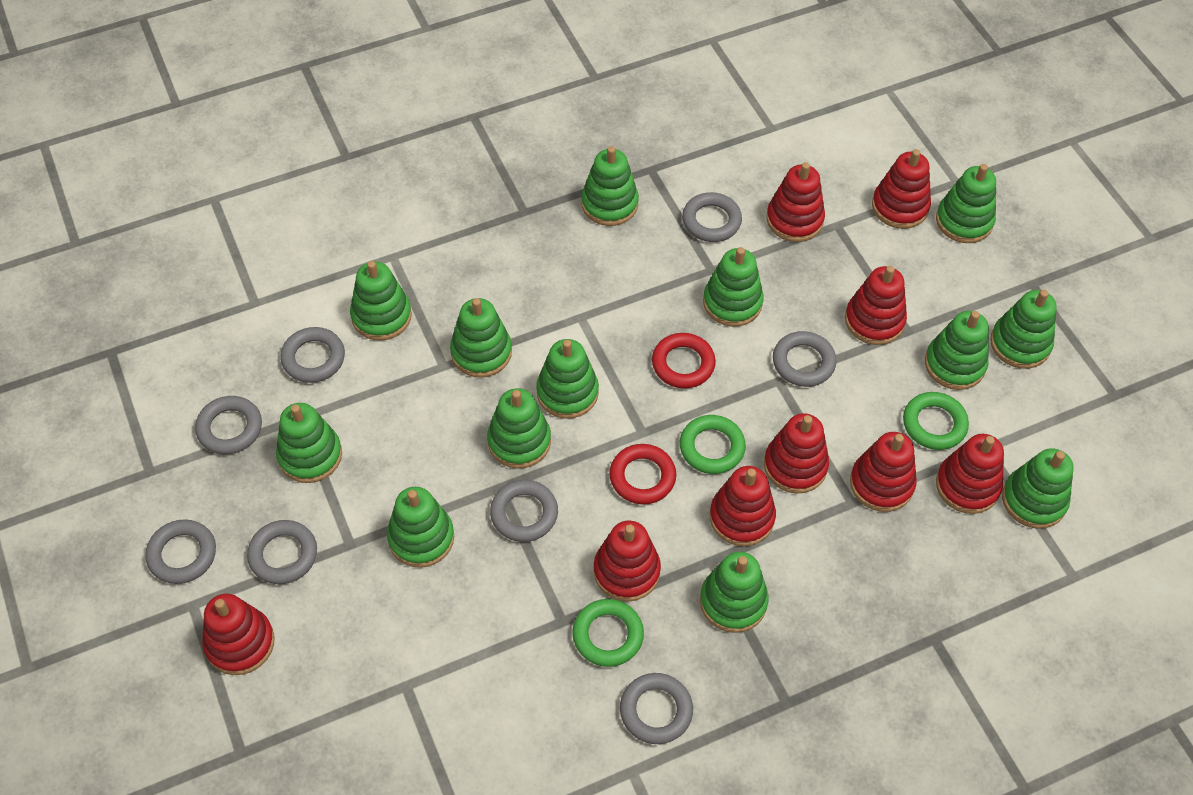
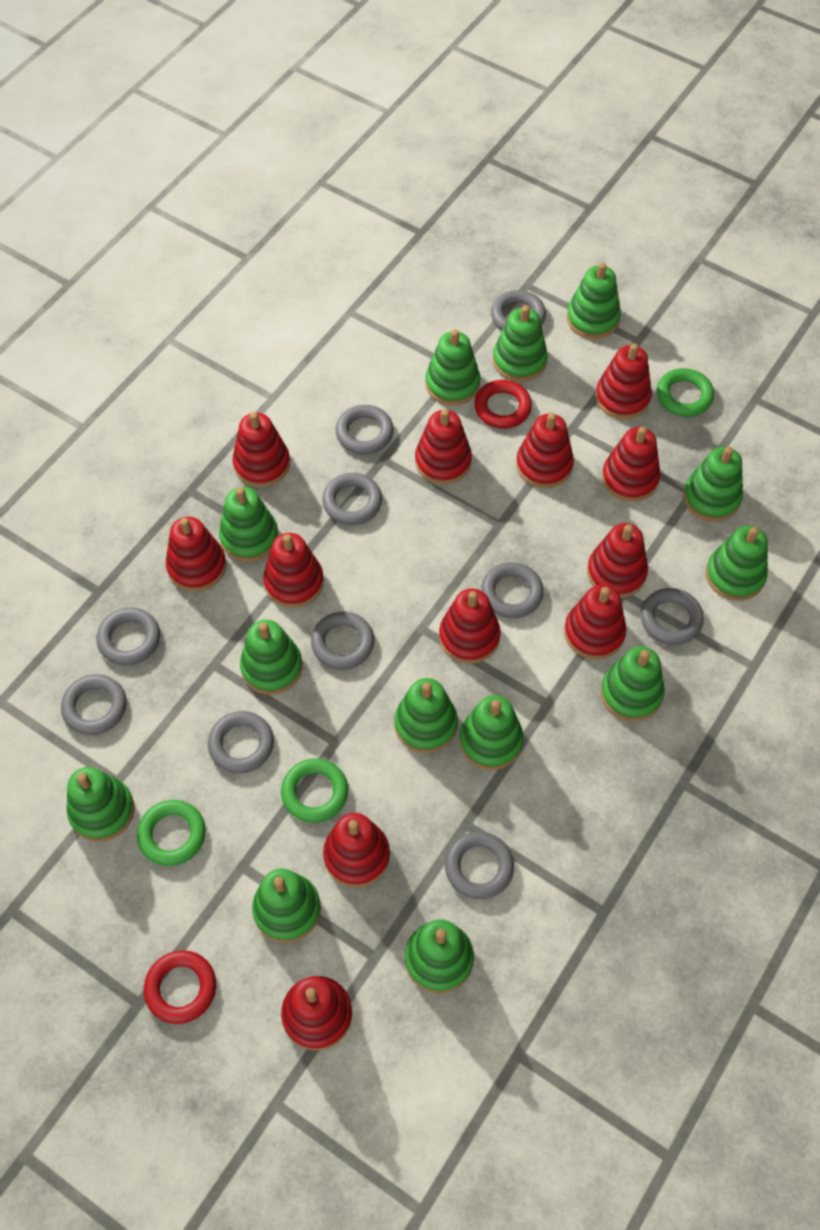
grey ring: [145,519,216,584] [195,396,262,454] [247,520,317,584] [281,327,345,383] [490,480,558,542] [620,673,693,744] [682,192,742,242] [773,331,837,387] = 8 -> [61,674,127,735] [97,607,160,665] [208,711,274,774] [311,612,374,670] [322,473,382,525] [335,405,394,455] [445,832,514,899] [481,562,544,618] [491,290,546,331] [640,588,704,645] = 10
red stacking toy: [202,594,275,675] [593,521,661,602] [710,466,776,546] [764,413,829,494] [766,162,825,242] [845,266,907,345] [850,432,917,512] [872,149,931,229] [936,434,1004,514] = 9 -> [166,517,226,592] [232,412,290,487] [263,533,324,608] [281,976,352,1051] [323,813,390,888] [415,409,472,485] [439,589,501,664] [516,413,574,488] [564,584,626,660] [587,523,648,598] [595,343,652,419] [602,427,660,502] = 12

